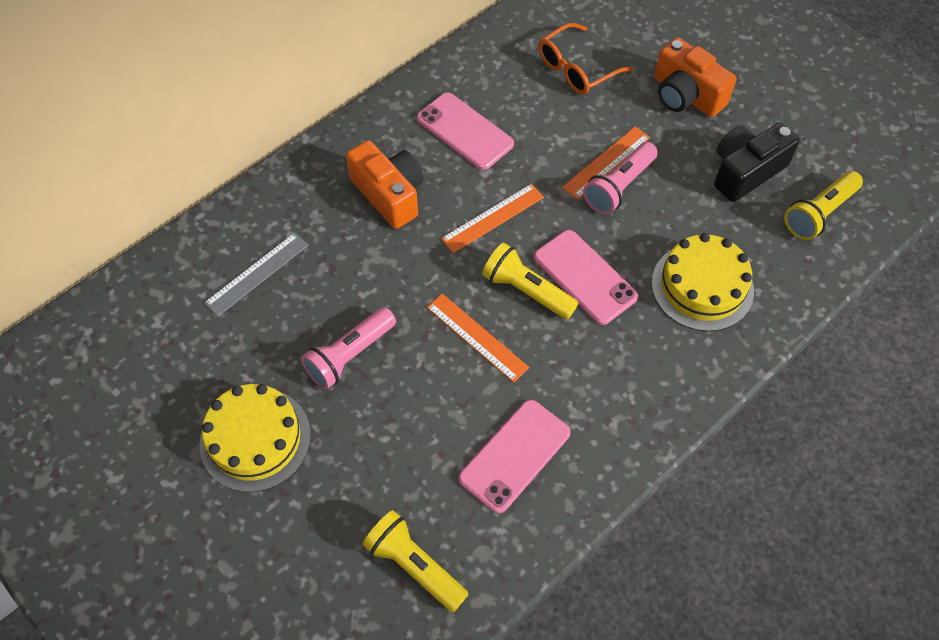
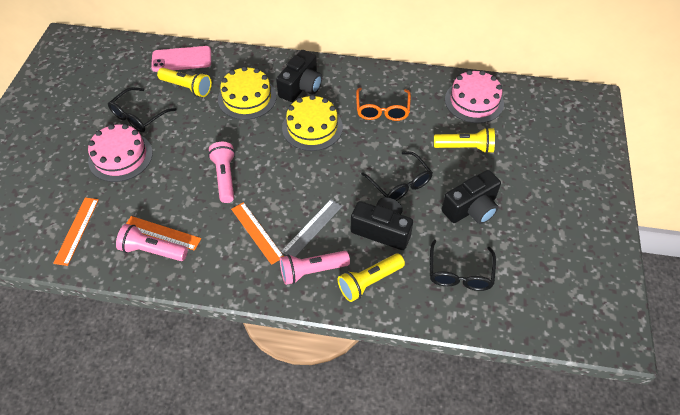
black camera: [714,123,800,202] = 1 -> [276,50,322,102] [351,197,413,250] [441,170,501,224] = 3
black glasses: none = 0 -> [108,87,177,132] [361,151,433,201] [430,240,496,291] = 3
orange camera: [346,140,424,229] [654,37,736,117] = 2 -> none = 0
pink cake: none = 0 -> [88,124,153,182] [445,70,504,123] = 2
pink flashlight: [301,307,396,390] [583,142,658,215] = 2 -> [116,224,188,261] [208,142,235,203] [280,251,350,285] = 3
pink phone: [417,92,514,170] [459,400,571,513] [534,230,638,325] = 3 -> [151,46,211,72] = 1

